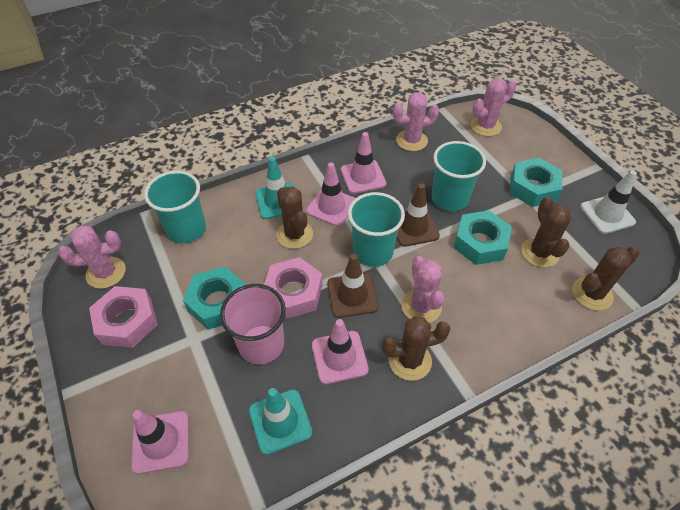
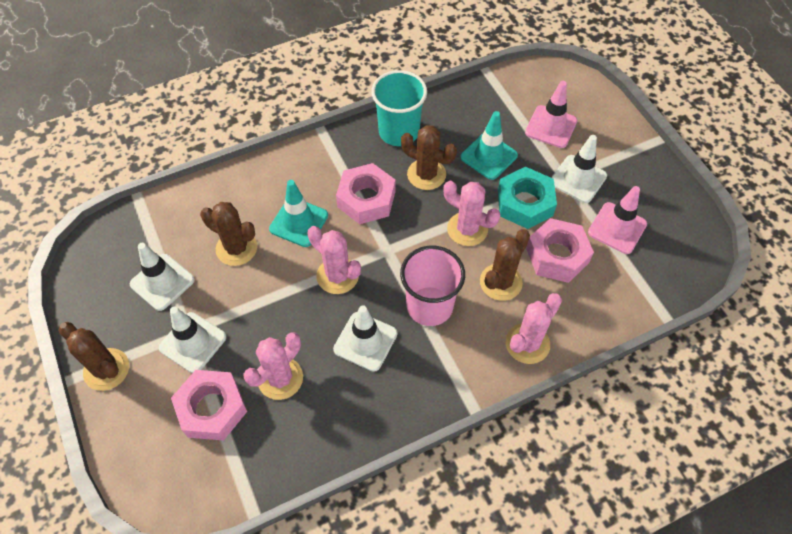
brown traffic cone: [327,254,379,318] [397,183,440,247] = 2 -> none = 0
pink nut: [89,286,158,348] [264,257,323,319] = 2 -> [171,370,247,440] [336,163,395,224] [526,218,594,283] = 3
pink traffic cone: [131,410,189,474] [306,162,356,227] [312,319,369,384] [341,132,386,194] = 4 -> [525,81,577,148] [588,186,647,254] = 2
turquoise cup: [144,171,206,243] [348,192,405,267] [431,141,486,211] = 3 -> [371,70,427,146] = 1
turquoise nut: [183,267,246,330] [454,210,512,265] [510,158,562,207] = 3 -> [498,167,557,229] = 1
white traffic cone: [580,170,637,234] = 1 -> [130,243,195,311] [159,307,226,373] [333,305,397,372] [551,135,607,203] = 4

